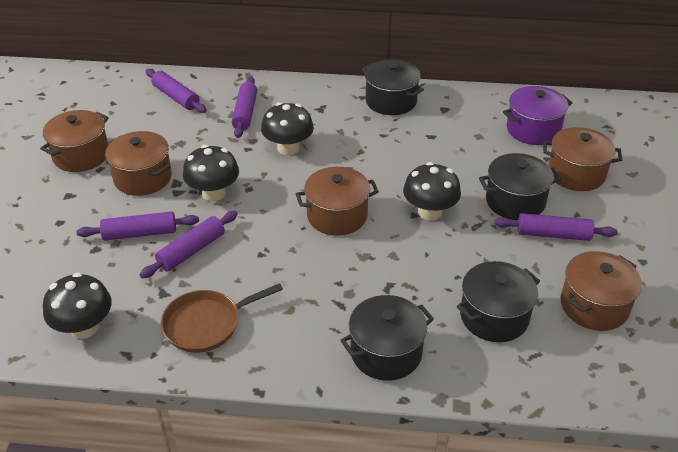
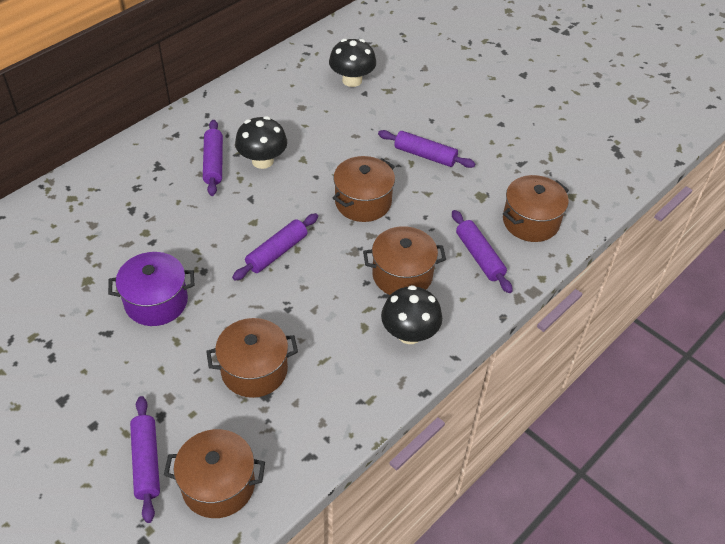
black mushroom: [43,273,112,339] [183,145,239,201] [261,102,314,155] [403,162,461,221] = 4 -> [235,116,287,169] [329,39,376,87] [381,285,442,344] = 3
black pot: [340,295,434,381] [362,59,424,115] [457,261,540,342] [479,153,561,220] = 4 -> none = 0
brown pan: [161,283,283,353] = 1 -> none = 0

